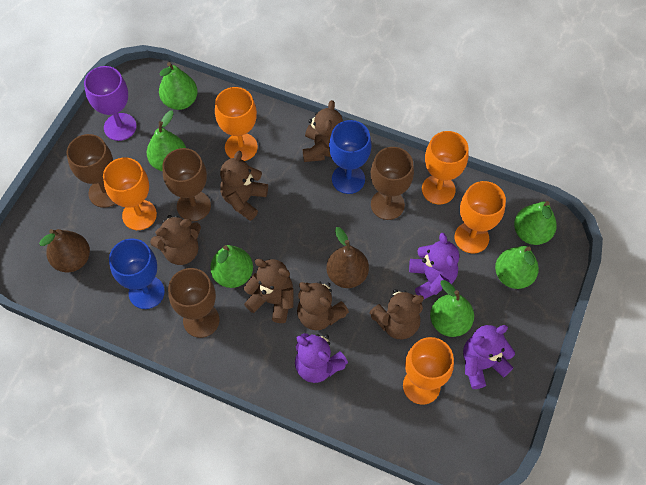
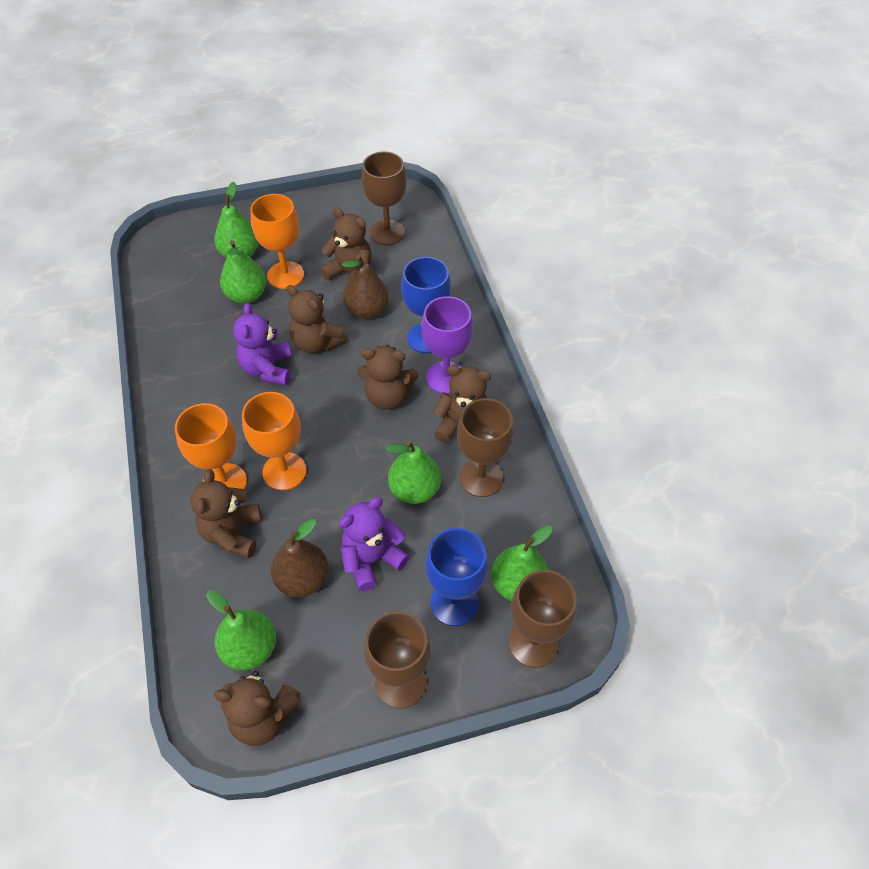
green pear: [147,110,186,171] [159,62,198,110] [210,245,253,288] [430,280,474,337] [495,246,539,289] [514,201,557,245] = 6 -> [206,590,276,670] [214,182,259,258] [220,240,266,304] [386,440,441,504] [491,525,552,601] = 5
orange goblet: [103,157,157,230] [215,87,258,161] [403,337,454,405] [422,131,468,205] [455,181,506,253] = 5 -> [175,403,247,489] [242,392,307,491] [250,194,304,289] = 3
purple teddy bear: [295,333,348,383] [409,233,459,299] [463,325,515,389] = 3 -> [233,303,292,385] [339,497,409,591] = 2

